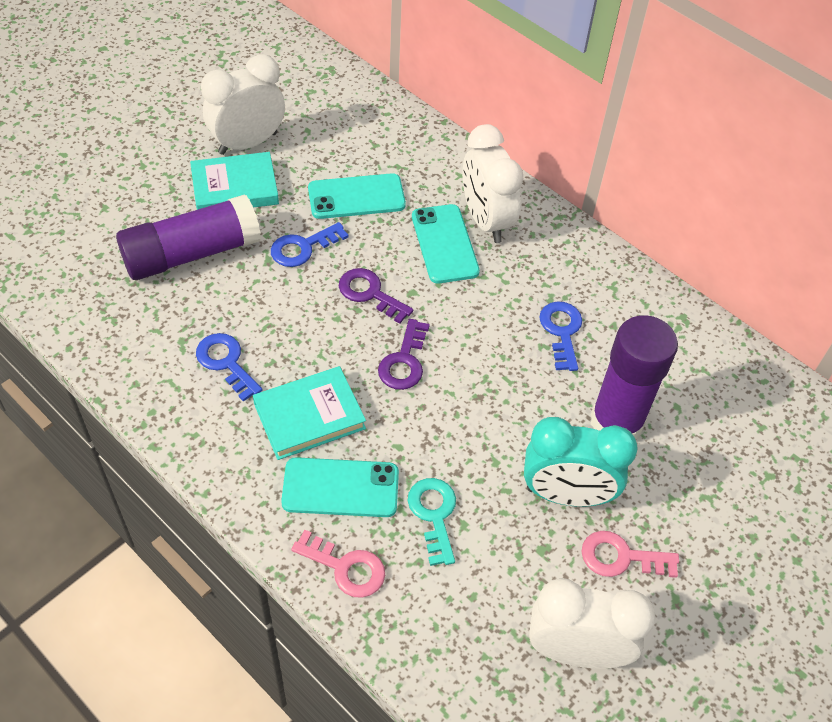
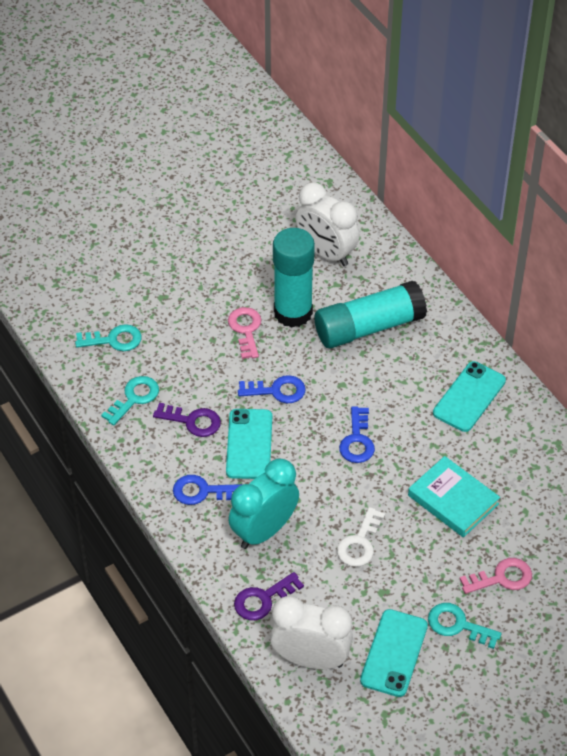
purple glue stick: [116,194,261,280] [590,315,678,439] = 2 -> none = 0
turquoise book: [190,152,279,210] [253,366,366,460] = 2 -> [408,456,500,537] = 1
turquoise glue stick: none = 0 -> [273,228,315,328] [315,281,427,348] = 2
turquoise key: [408,478,456,566] = 1 -> [75,324,142,351] [101,376,159,425] [428,603,501,649] = 3
white clock: [201,54,285,155] [462,124,523,243] [529,578,656,668] = 3 -> [270,596,353,669] [296,182,359,266] = 2
white key: none = 0 -> [337,507,385,567] = 1

